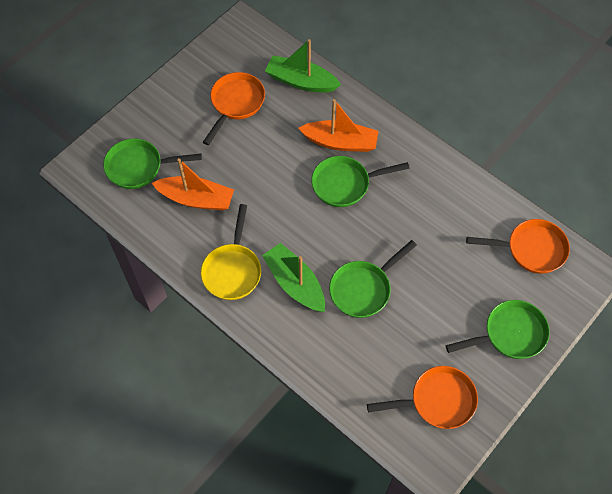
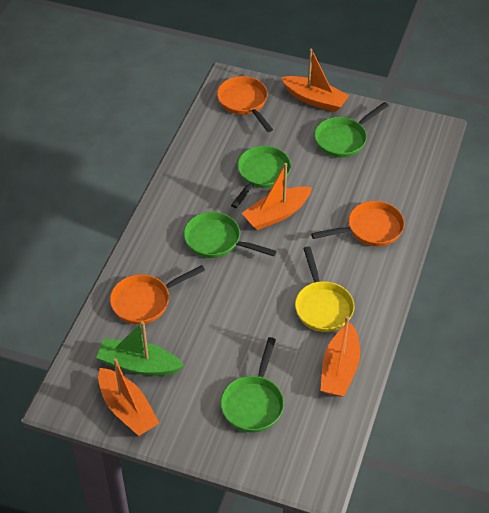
green boat: [262,243,325,312] [265,39,341,92] = 2 -> [96,321,184,376] = 1
orange boat: [152,158,234,211] [298,99,379,152] = 2 -> [98,358,159,436] [242,163,312,230] [281,49,349,112] [320,316,360,397] = 4

